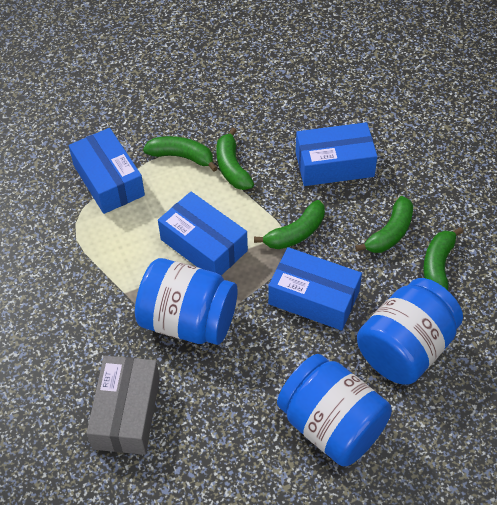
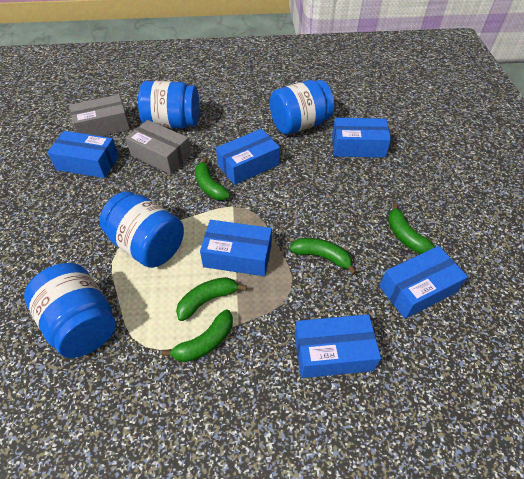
blue box: [69,128,145,214] [158,192,248,275] [268,247,362,331] [296,122,378,186] = 4 -> [47,131,119,178] [200,220,272,276] [216,129,280,185] [294,314,381,378] [332,118,391,158] [379,246,468,319] = 6
blue jar: [135,258,238,345] [277,354,392,466] [357,278,463,385] = 3 -> [24,263,116,358] [99,191,184,268] [138,81,199,129] [270,80,334,135] = 4
grey box: [87,356,160,455] = 1 -> [70,95,130,136] [125,120,191,174] = 2

